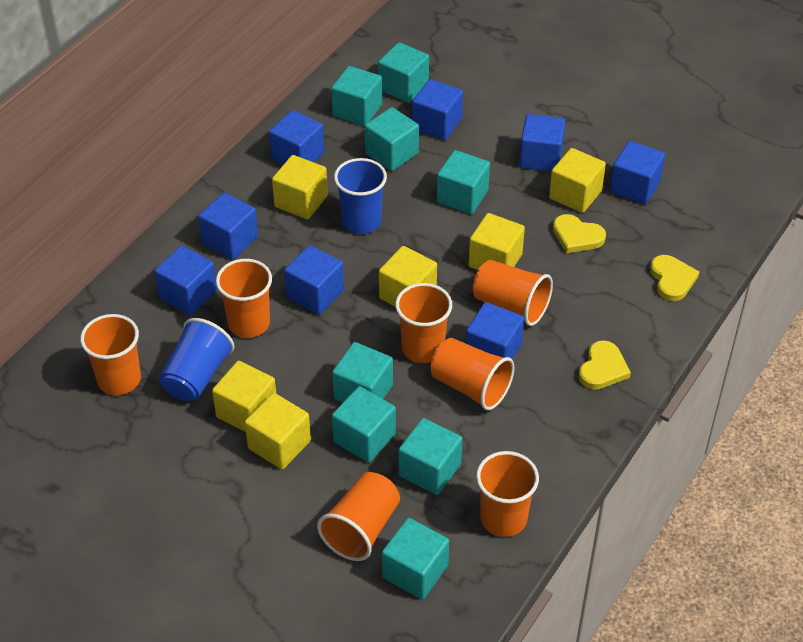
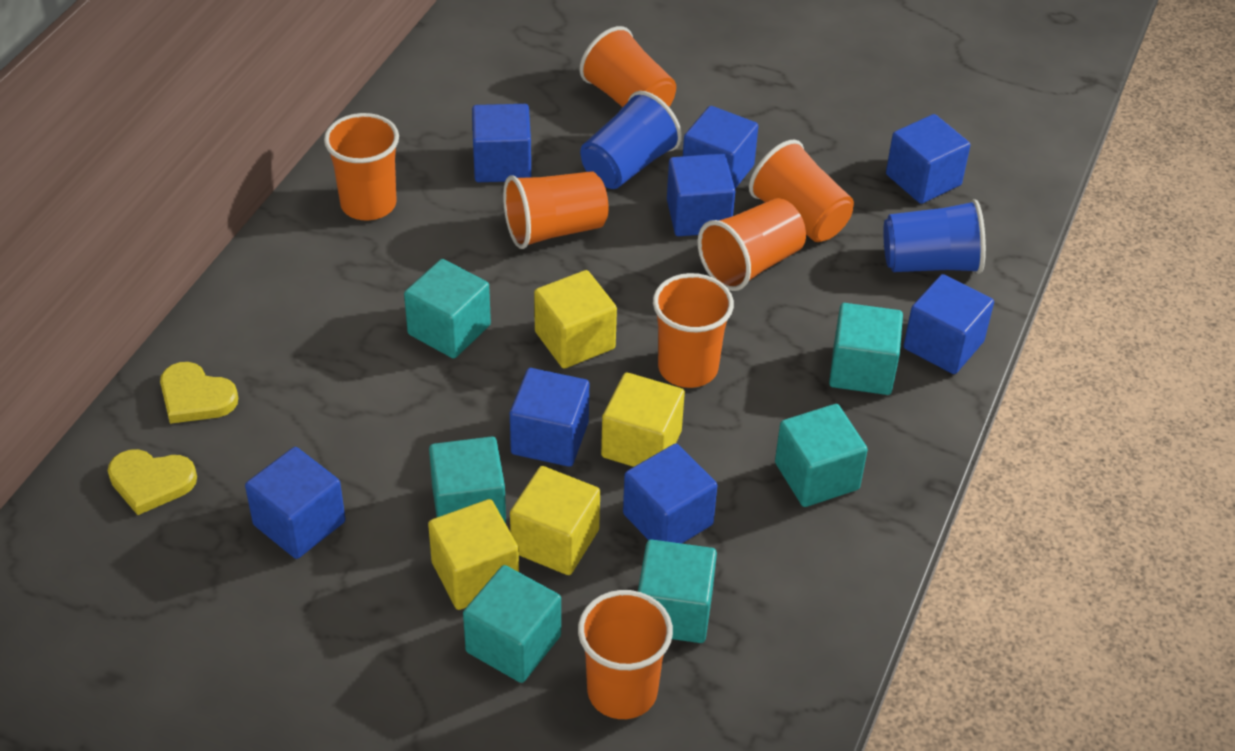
turquoise cube: [331,66,382,126] [332,342,393,403] [332,386,396,462] [365,107,419,171] [378,42,429,103] [382,518,449,600] [399,418,462,495] [437,150,490,214] = 8 -> [404,259,491,359] [429,436,506,524] [463,565,561,683] [638,539,717,643] [775,404,868,507] [829,303,903,395] = 6
yellow cube: [212,361,276,432] [245,393,311,469] [272,155,328,219] [379,246,437,306] [468,213,525,270] [549,148,606,213] = 6 -> [428,499,519,610] [510,466,600,575] [534,270,617,369] [601,372,685,467] = 4
yellow heart: [553,214,606,253] [579,340,631,390] [650,255,699,301] = 3 -> [108,449,197,515] [160,362,238,424] = 2

